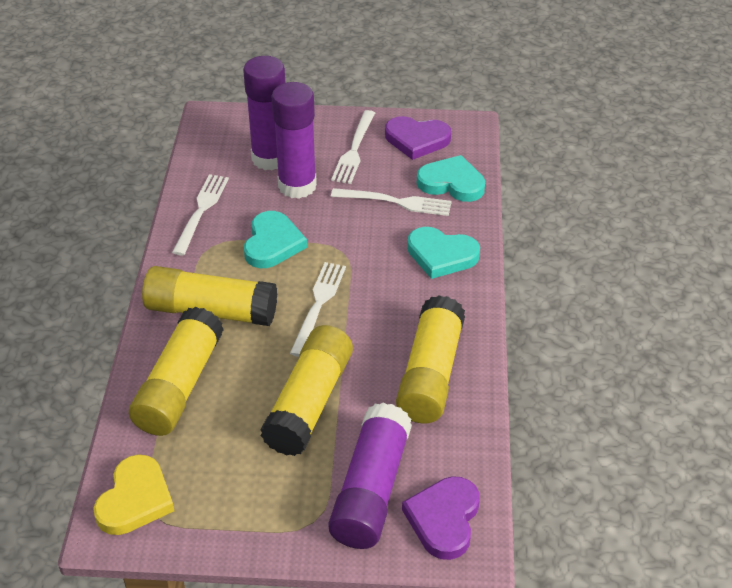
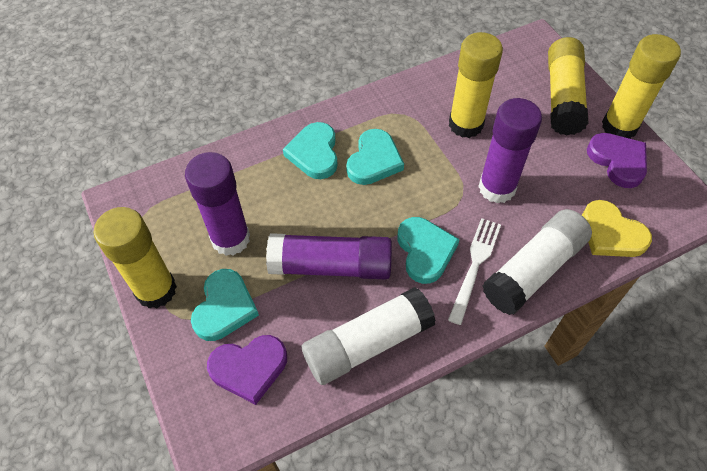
turquoise heart: [244,211,307,268] [407,227,480,279] [417,155,485,202] = 3 -> [191,269,259,341] [283,122,338,179] [346,129,404,185] [397,217,460,284] = 4
white fork: [172,174,229,255] [290,262,346,357] [331,110,375,184] [331,188,452,216] = 4 -> [448,218,501,325] = 1
white glue stick: none = 0 -> [302,287,436,385] [482,209,592,315] = 2

